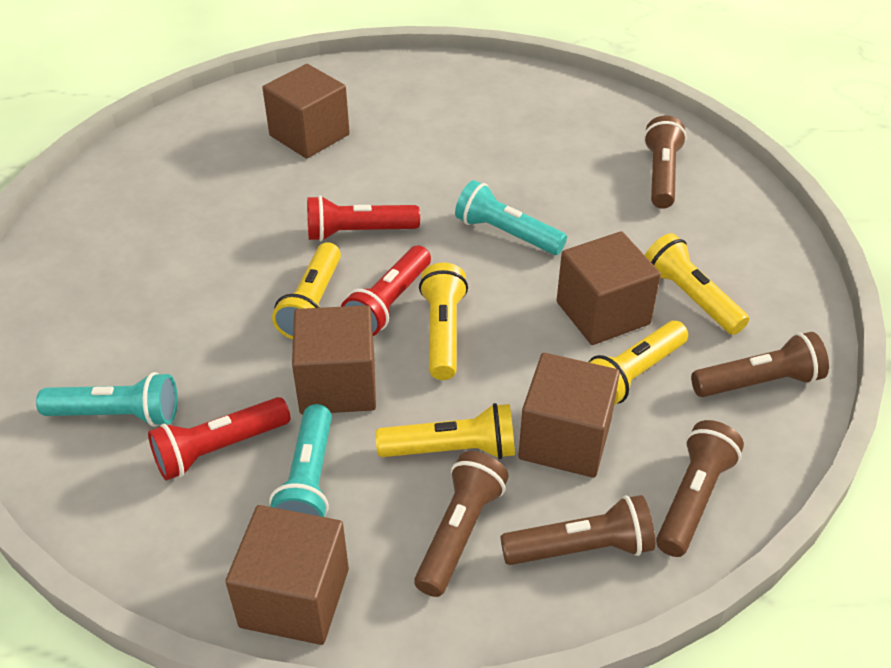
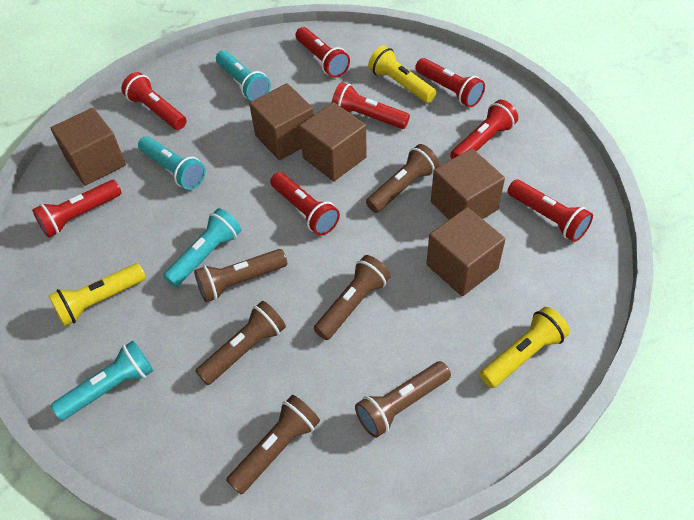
brown flashlight: [414,451,509,597] [500,495,655,565] [644,116,687,209] [656,420,744,557] [691,332,829,397] = 5 -> [194,249,287,302] [195,301,286,385] [226,395,320,494] [314,255,391,340] [355,361,451,438] [366,144,439,213] = 6
red flashlight: [148,397,290,481] [307,195,420,241] [341,246,431,336] = 3 -> [32,180,121,238] [121,72,186,130] [270,172,340,236] [295,27,350,78] [332,82,410,129] [415,58,485,107] [450,100,518,159] [508,180,593,242] = 8
turquoise flashlight: [36,372,178,427] [269,404,332,517] [455,180,567,255] = 3 -> [51,341,154,421] [138,136,206,190] [163,208,241,287] [216,50,271,101] = 4
yellow flashlight: [272,242,341,339] [376,403,515,459] [419,263,468,380] [589,321,688,405] [645,233,749,335] = 5 -> [48,263,146,327] [368,46,436,103] [480,307,570,388] = 3

